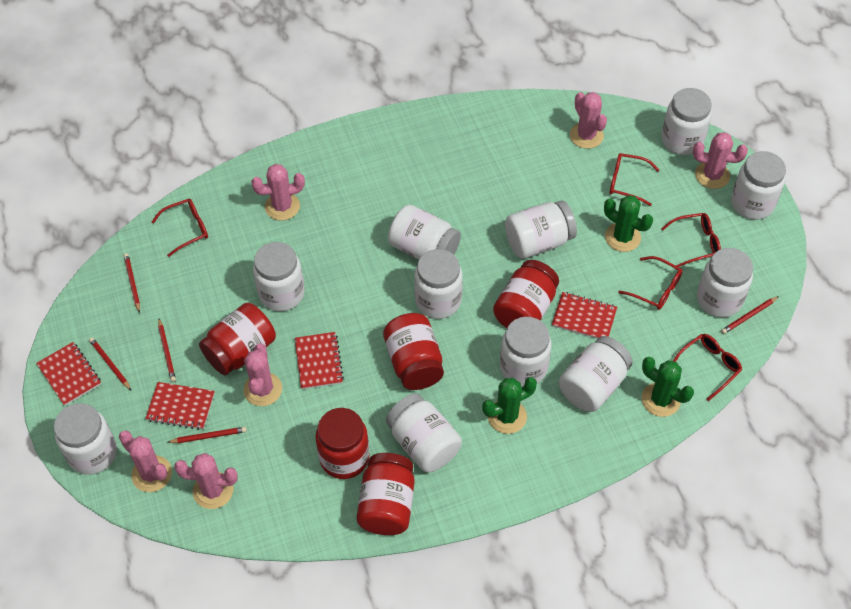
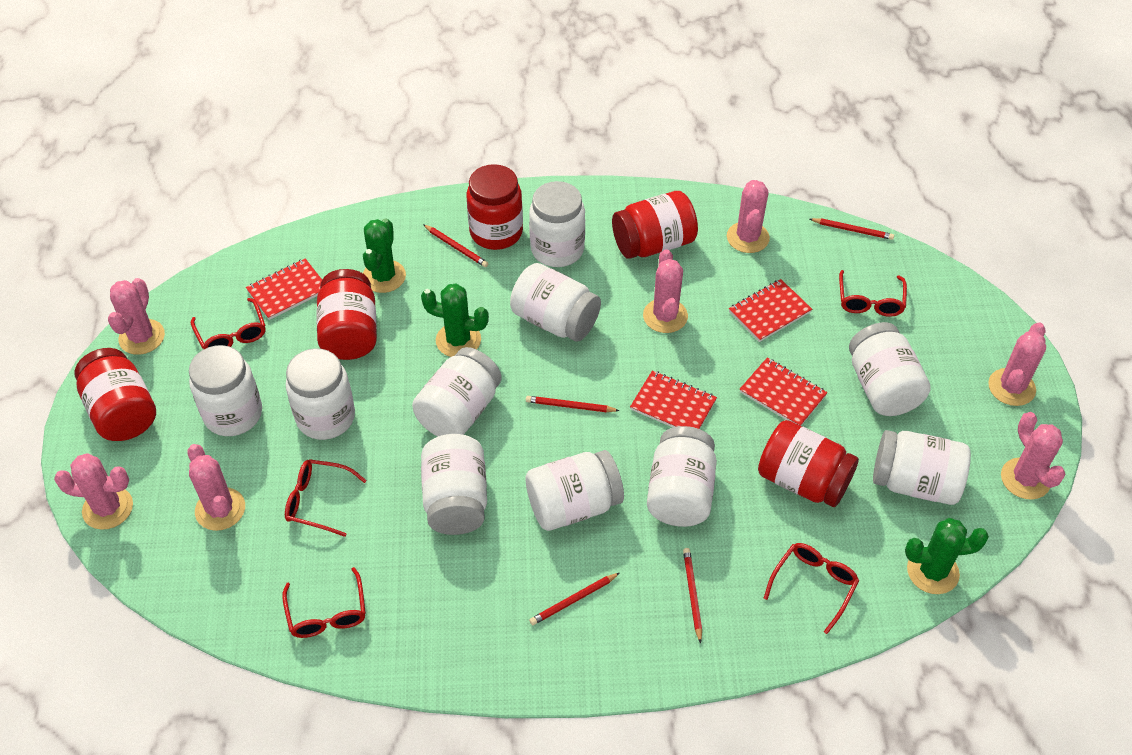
pink cactus: [119,430,172,492] [174,453,238,509] [243,344,282,406] [251,164,305,221] [570,92,607,149] [693,132,748,189] = 6 -> [54,454,133,530] [108,278,165,355] [187,444,245,531] [643,249,688,333] [727,180,770,253] [988,323,1046,406] [1001,412,1066,500] = 7
white jar: [54,403,117,475] [253,242,304,311] [386,393,462,472] [388,205,461,259] [414,249,463,319] [500,317,551,387] [505,200,577,259] [559,336,633,412] [661,88,712,155] [697,248,753,317] [731,151,786,220] = 11 -> [189,345,262,436] [286,348,355,440] [412,347,502,437] [421,434,487,535] [510,263,601,342] [525,450,624,531] [529,181,585,267] [647,426,717,527] [849,322,930,416] [873,430,971,505] = 10

